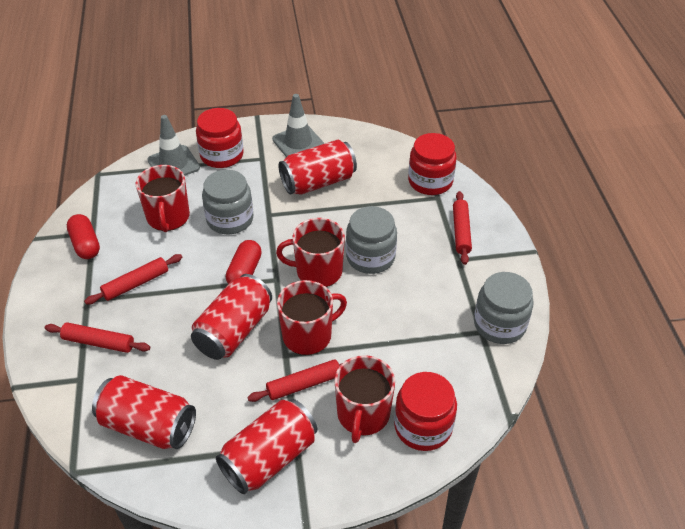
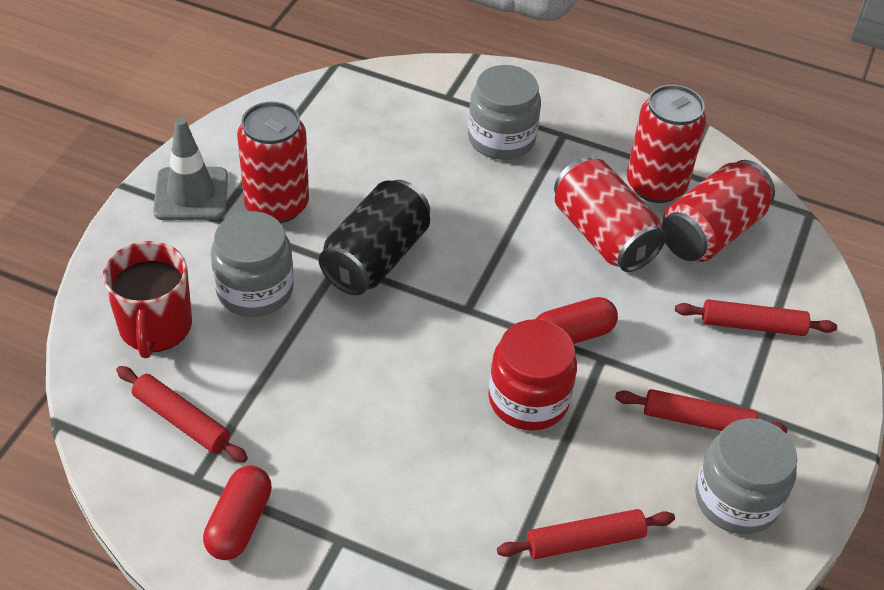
black can: none = 0 -> [319,180,430,295] = 1
grey traffic cone: [148,115,200,176] [272,94,324,157] = 2 -> [153,118,228,220] = 1
red jar: [196,108,244,168] [394,372,457,451] [408,133,457,195] = 3 -> [488,319,577,431] = 1
red mug: [136,165,190,232] [276,218,345,287] [277,280,347,355] [334,355,395,443] = 4 -> [103,241,192,358] = 1

